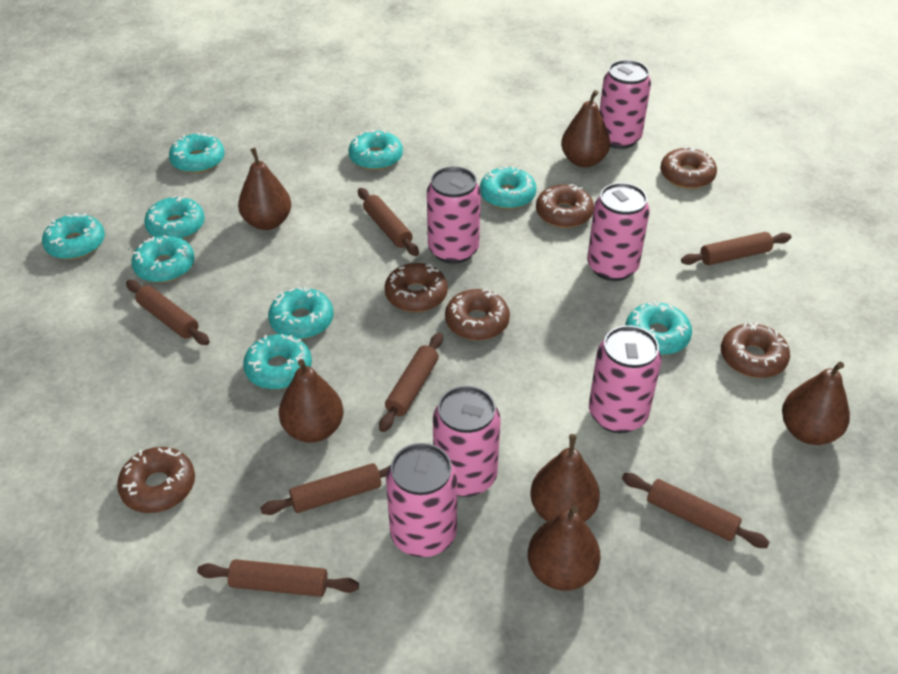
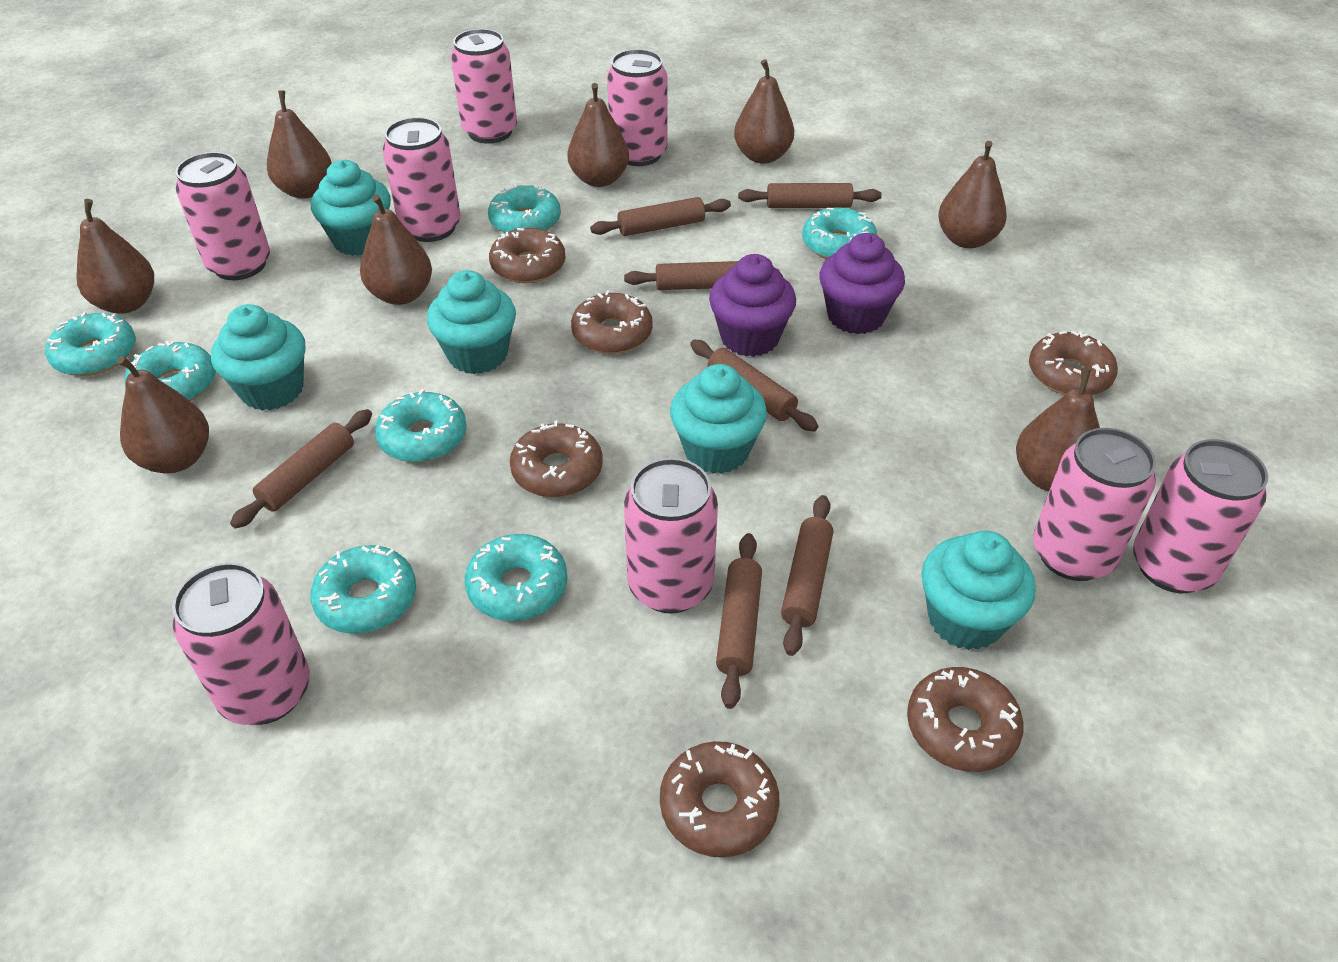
brown pear: [238,148,291,230] [279,359,343,443] [528,505,600,591] [530,434,600,522] [561,90,610,167] [782,362,850,445] = 6 -> [77,199,154,314] [117,356,209,473] [267,90,332,199] [360,194,432,305] [567,83,629,187] [734,59,794,164] [938,141,1007,248] [1016,368,1100,491] = 8
pink can: [386,443,457,557] [427,166,481,264] [433,386,501,497] [587,183,650,281] [589,325,661,433] [599,60,651,149] = 6 -> [172,562,310,725] [175,152,270,280] [383,117,461,242] [451,29,517,144] [607,49,667,166] [624,458,718,614] [1033,428,1156,581] [1133,439,1268,593] = 8
purple cupcake: none = 0 -> [709,254,796,357] [820,233,905,334] = 2
turquoise cupcake: none = 0 -> [211,304,305,411] [311,160,391,256] [427,270,516,374] [670,364,767,474] [921,531,1036,650] = 5
turquoise donut: [42,213,105,260] [131,235,195,283] [144,195,205,239] [169,132,225,173] [243,334,312,389] [268,287,334,339] [349,130,403,170] [480,166,537,209] [625,301,692,355] = 9 -> [45,312,136,376] [124,341,216,401] [310,545,416,634] [375,389,467,462] [465,534,567,621] [488,184,561,233] [802,207,877,259] = 7

